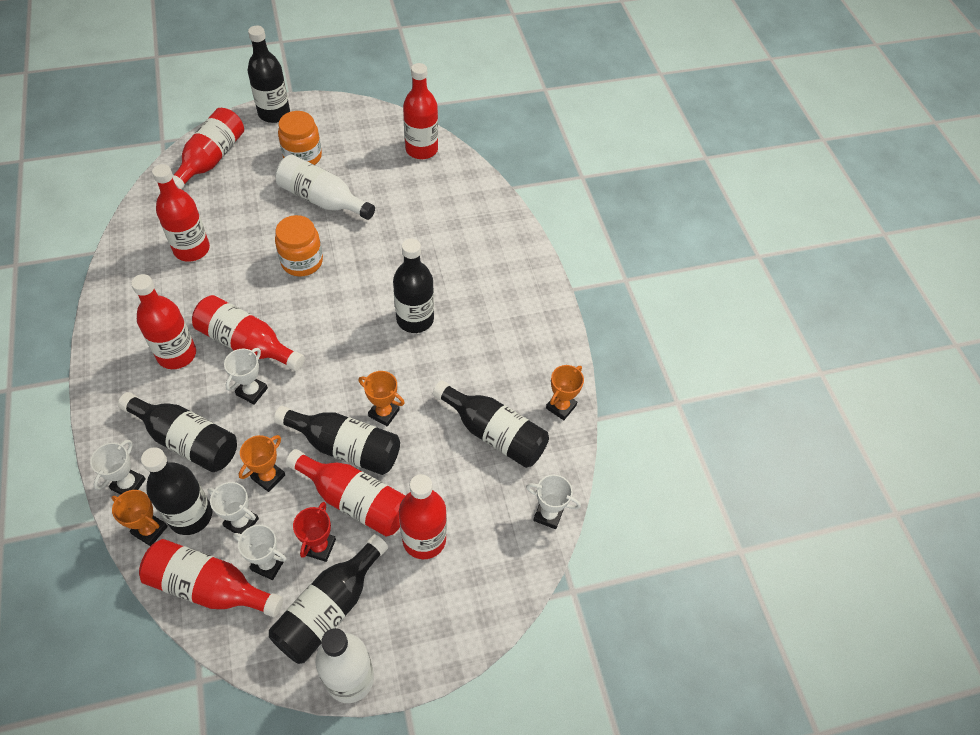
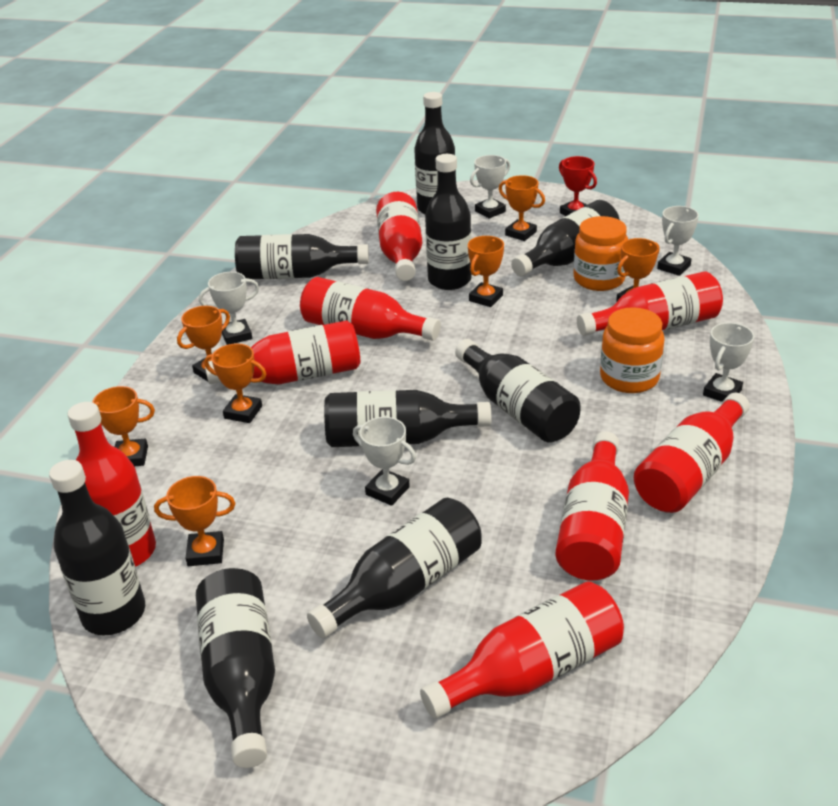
black bottle: [118,392,237,472] [141,447,212,535] [247,26,290,123] [269,534,388,664] [274,406,400,475] [393,239,434,333] [433,380,549,468] = 7 -> [49,460,145,635] [196,568,275,768] [235,234,369,279] [307,498,482,638] [324,390,491,447] [414,92,455,214] [425,154,472,290] [455,339,581,442] [511,200,620,276] = 9
orange trophy: [111,490,168,546] [239,435,285,492] [358,371,405,426] [546,365,584,420] = 4 -> [92,386,155,466] [154,476,235,566] [177,306,230,381] [204,344,266,423] [468,236,504,307] [499,175,545,241] [616,238,659,301] = 7
white bottle: [275,155,375,220] [315,628,374,703] = 2 -> none = 0

